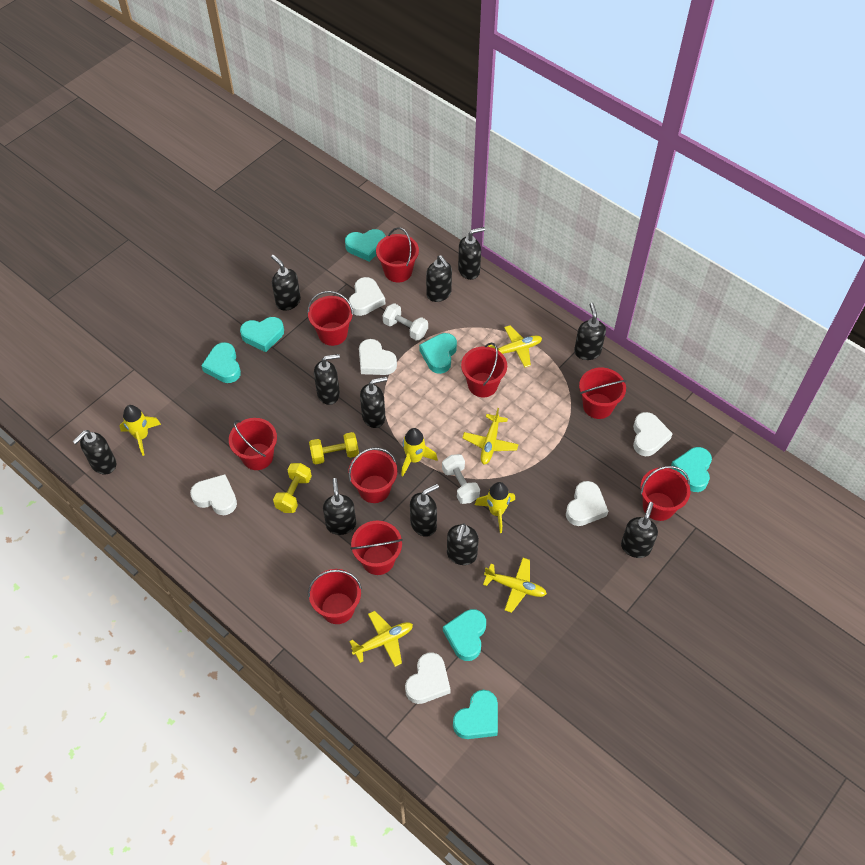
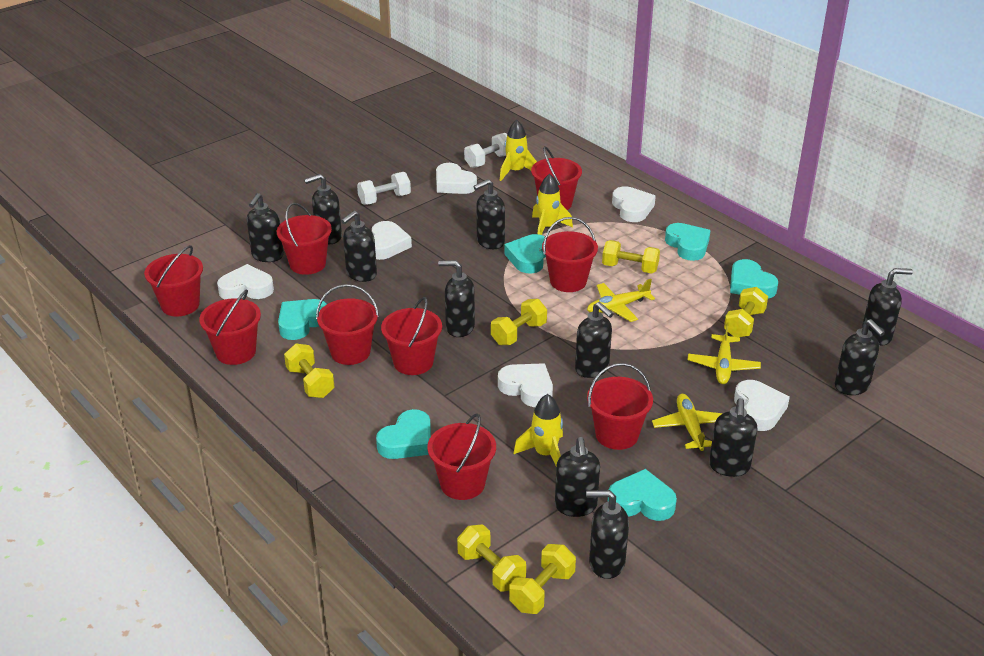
turquoise heart: [201,342,241,383] [240,317,284,352] [345,229,385,262] [419,333,457,374] [443,609,486,661] [453,690,498,739] [671,447,712,492] = 7 -> [278,299,327,340] [376,409,431,459] [504,234,546,273] [608,469,677,521] [665,223,711,261] [730,259,778,298] = 6
yellow dumbbell: [273,463,312,513] [309,432,359,465] = 2 -> [284,343,334,398] [457,524,526,592] [491,299,547,345] [509,544,576,614] [602,240,660,274] [724,287,768,337] = 6
yellow plane: [349,611,413,667] [463,408,519,464] [483,558,547,613] [488,325,542,368] = 4 -> [587,279,655,322] [652,394,723,451] [688,323,761,384] = 3

